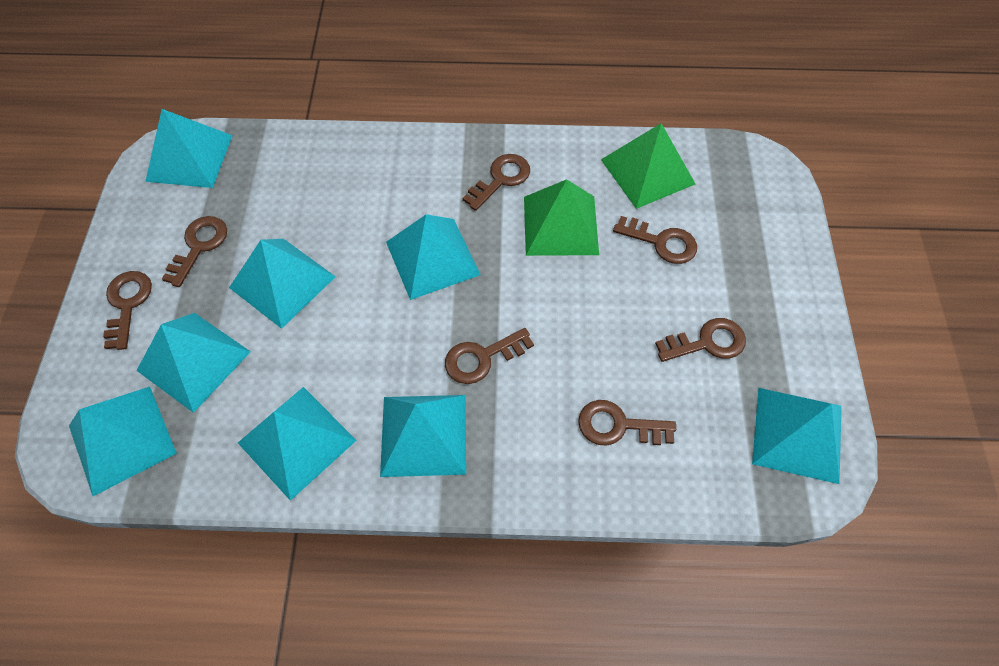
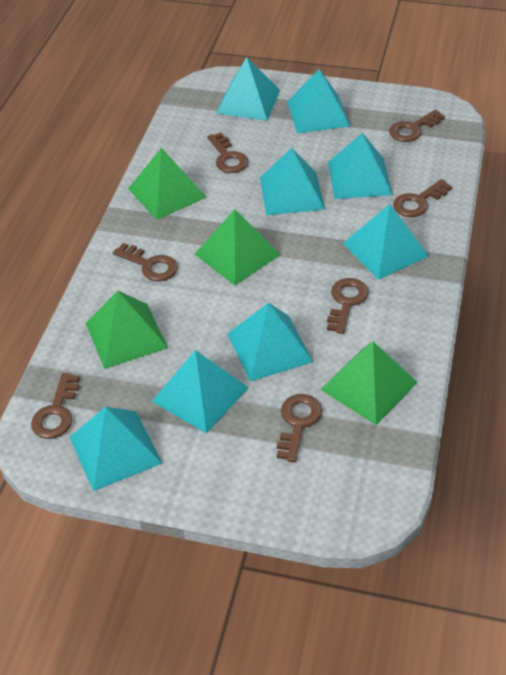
green pyramid: [524,179,599,256] [601,123,695,209] = 2 -> [85,291,168,369] [128,148,206,220] [195,209,280,285] [320,341,418,425] = 4

